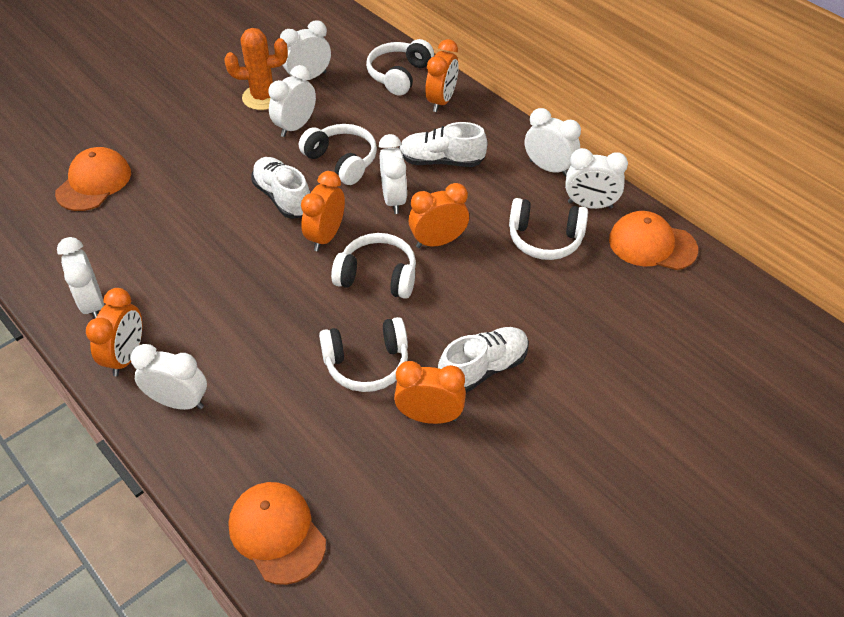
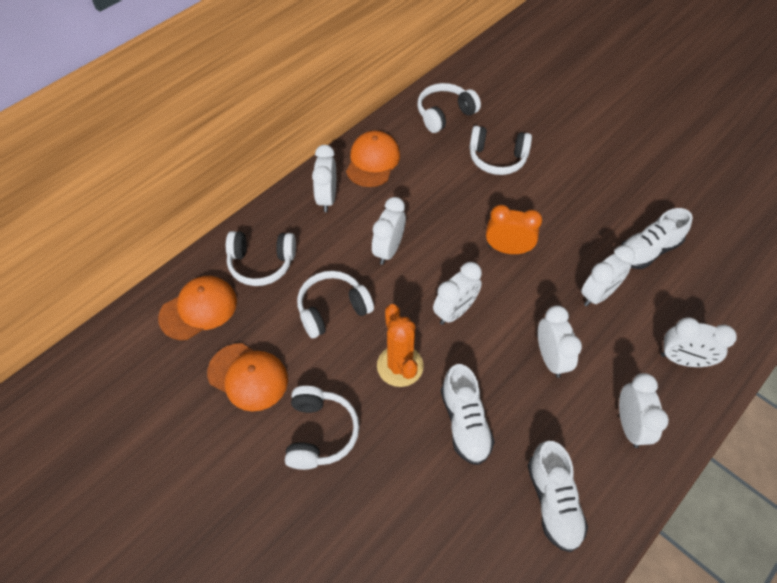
orange clock: [86,288,142,376] [301,171,345,251] [394,361,466,424] [408,183,469,248] [425,39,459,112] = 5 -> [486,205,542,254] = 1

